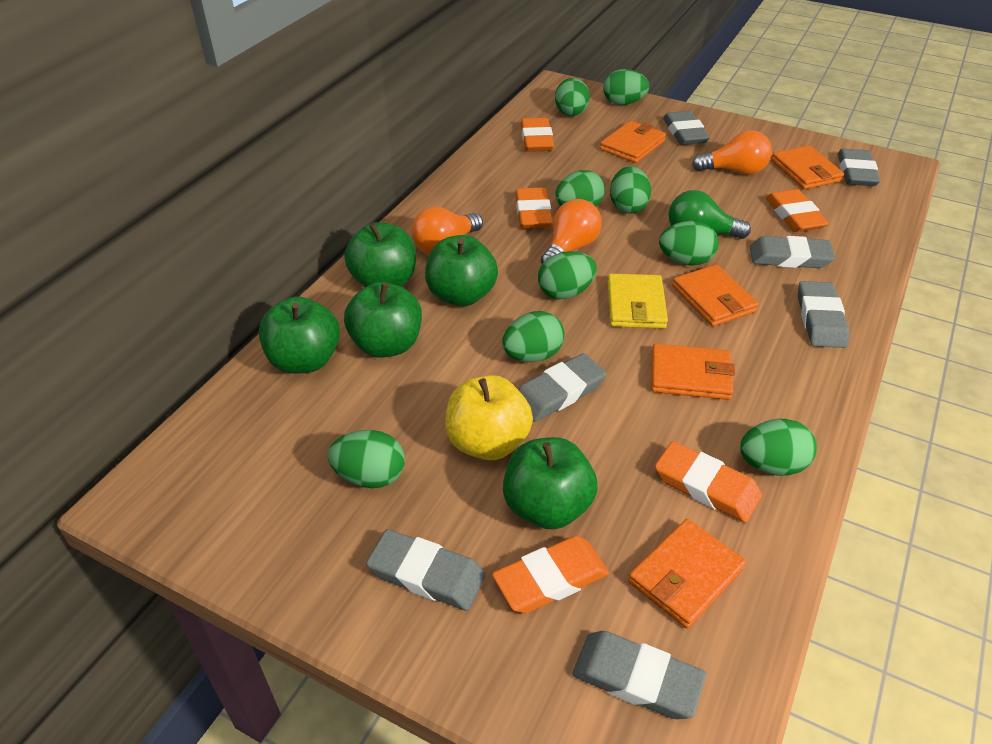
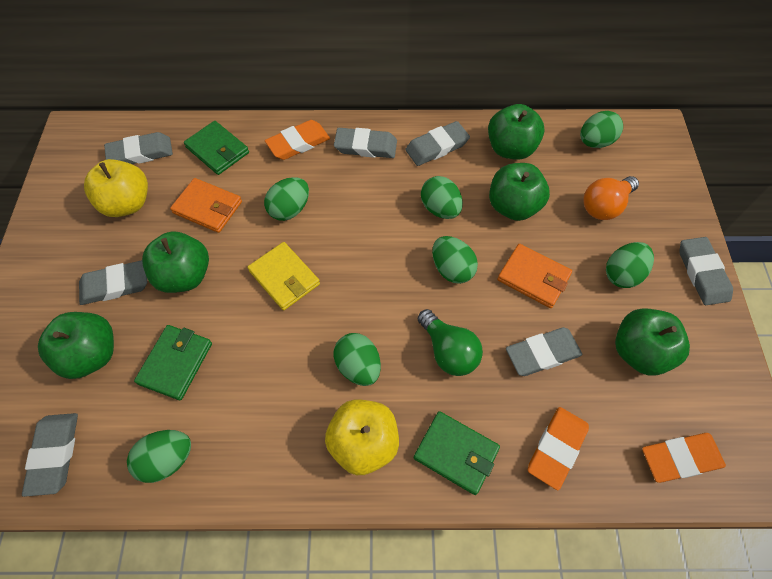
green egg: [328,430,405,488] [502,311,565,362] [538,251,597,299] [555,78,590,116] [555,170,605,207] [603,69,649,105] [610,166,651,214] [659,221,719,266] [740,419,817,476] = 9 -> [127,430,191,483] [264,177,309,221] [334,333,381,386] [421,176,463,219] [432,236,478,284] [580,111,623,148] [606,242,654,288] = 7
green wallet: none = 0 -> [134,325,212,400] [184,121,249,175] [414,411,500,495] = 3
orange eraser: [492,536,609,613] [515,187,553,228] [521,118,554,152] [655,441,762,523] [766,189,829,232] = 5 -> [265,120,330,160] [528,407,589,490] [642,433,726,483] = 3
orange light bulb: [411,207,483,255] [541,199,602,264] [692,130,772,175] = 3 -> [584,176,639,220] = 1
orange wallet: [600,121,666,163] [628,519,746,629] [651,344,735,400] [672,265,759,326] [771,145,844,189] = 5 -> [170,178,242,233] [497,244,572,308] = 2
yellow apple: [445,375,533,460] = 1 -> [84,159,148,217] [325,400,399,475] = 2

